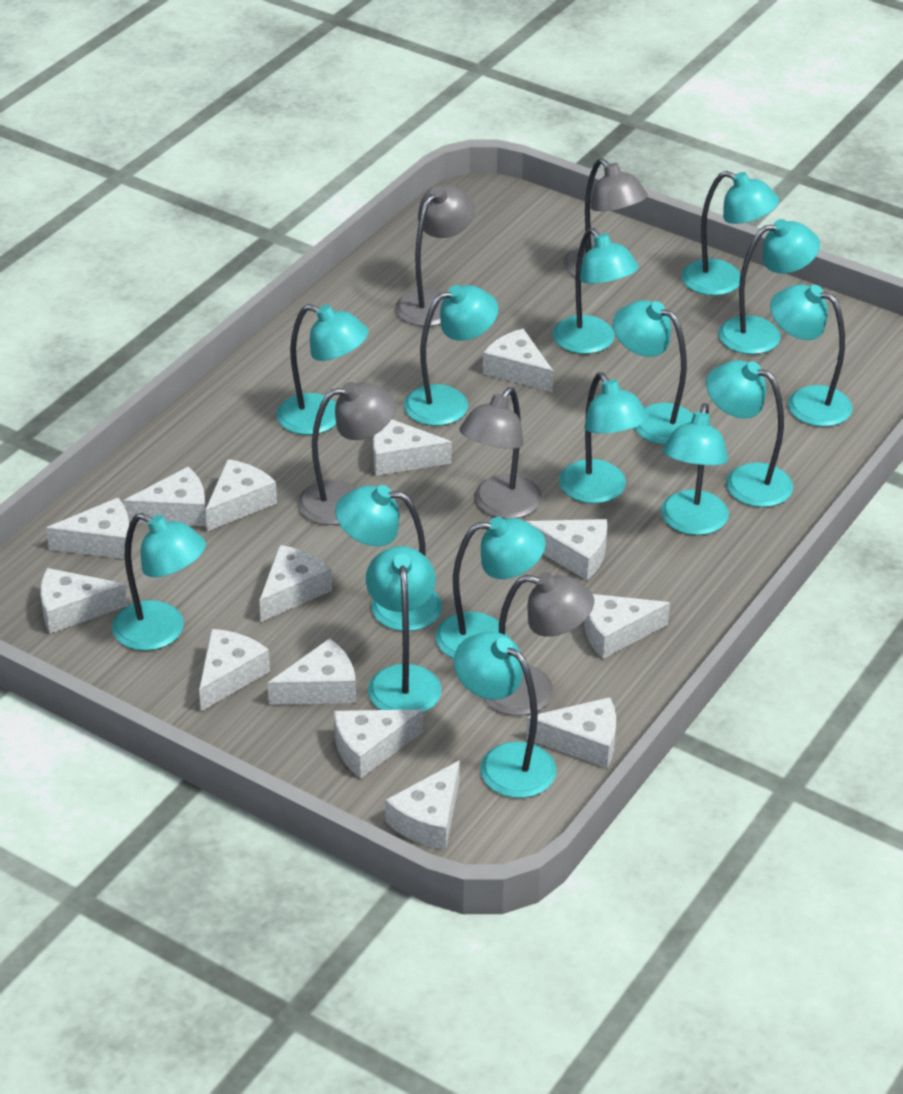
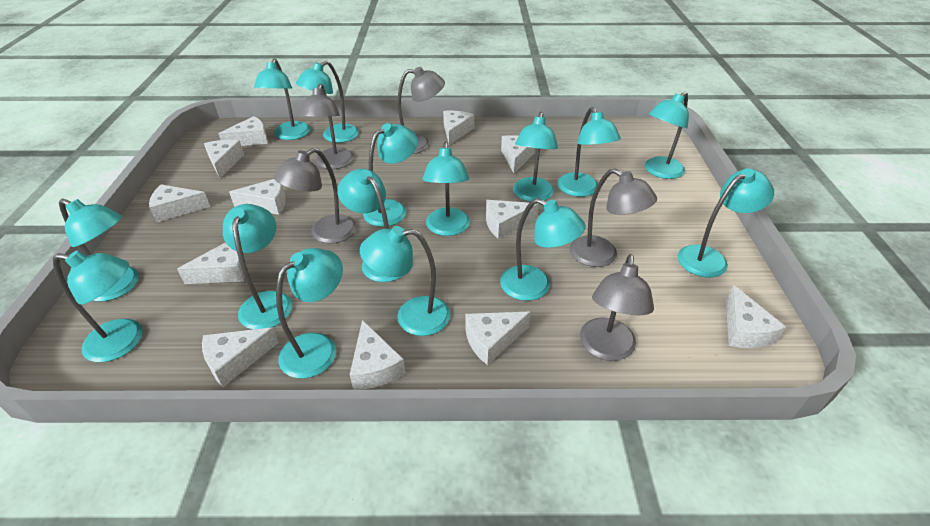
white cheese: [40,568,128,633] [46,498,129,559] [123,467,206,526] [199,629,270,711] [205,459,277,532] [259,545,332,622] [268,638,356,705] [334,709,423,779] [373,419,452,476] [385,760,460,850] [483,329,553,392] [526,519,607,580] [526,697,616,768] [584,594,670,659] = 14 -> [149,184,210,222] [177,242,245,284] [202,327,279,387] [204,140,244,178] [219,116,268,146] [229,179,286,215] [350,320,405,390] [443,110,474,145] [465,312,531,365] [486,200,539,239] [501,135,535,173] [726,285,786,348] = 12

